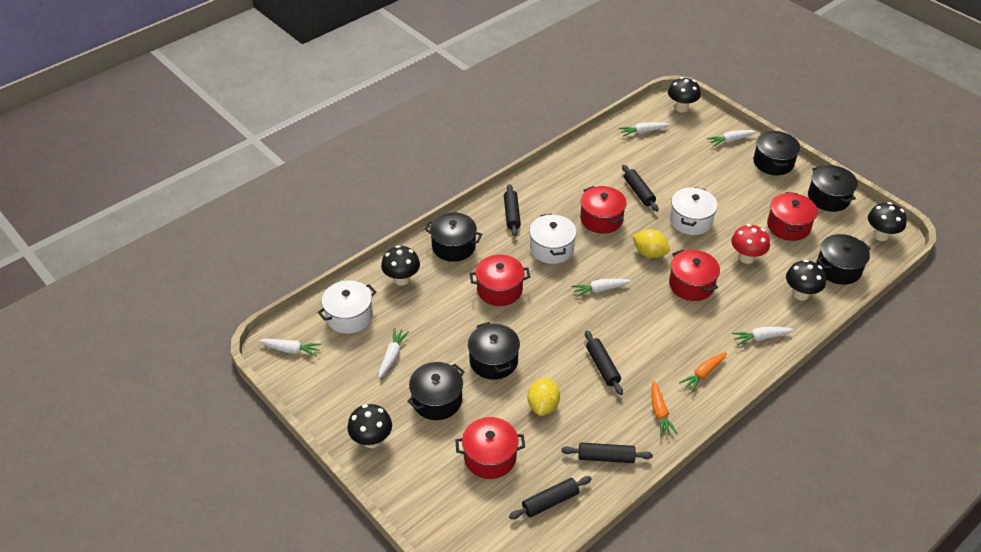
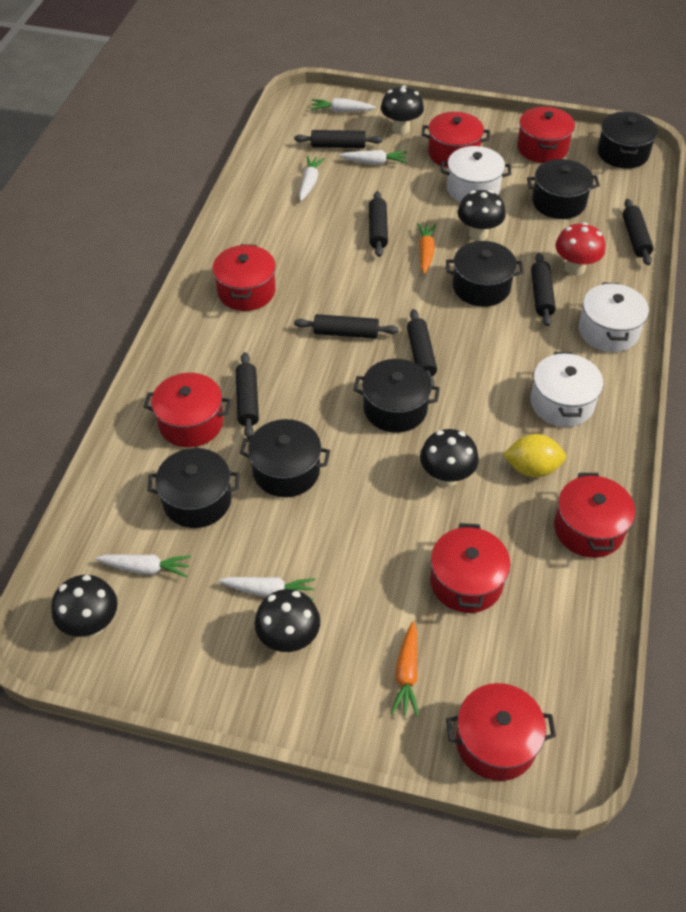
black rolling pin: [504,184,521,237] [509,476,592,519] [561,442,653,463] [585,331,623,395] [622,165,659,211] = 5 -> [236,352,259,438] [294,130,383,148] [294,314,399,339] [369,191,388,257] [407,309,437,386] [531,253,556,326] [622,199,653,265] = 7
red pot: [455,417,525,479] [470,254,530,306] [580,186,627,234] [669,249,720,301] [767,192,817,241] = 5 -> [144,373,231,447] [212,244,276,311] [422,112,490,168] [430,523,511,613] [446,683,556,781] [517,107,575,163] [554,473,635,558] = 7
white carrot: [259,339,322,357] [379,328,409,378] [571,279,631,297] [619,122,669,137] [707,130,756,147] [732,327,794,345] = 6 -> [96,554,191,577] [219,577,316,601] [299,156,325,201] [311,98,376,112] [339,150,407,164] = 5
yellow lemon: [528,377,560,416] [632,229,670,258] = 2 -> [503,434,566,478] = 1

